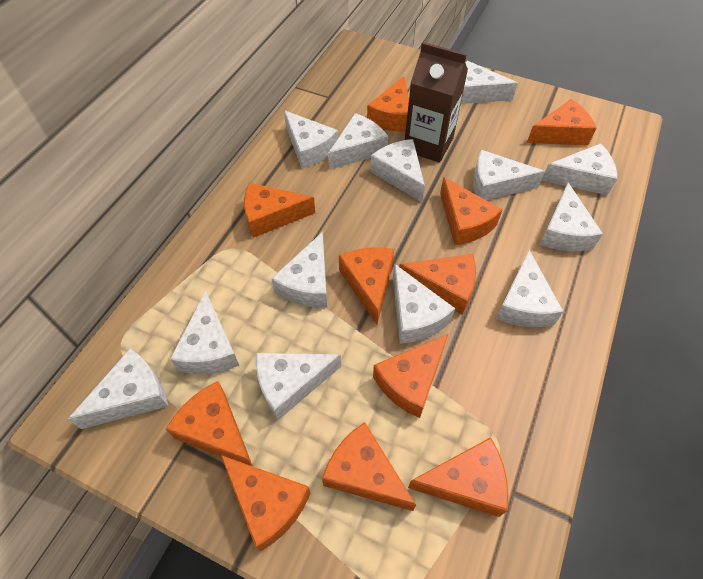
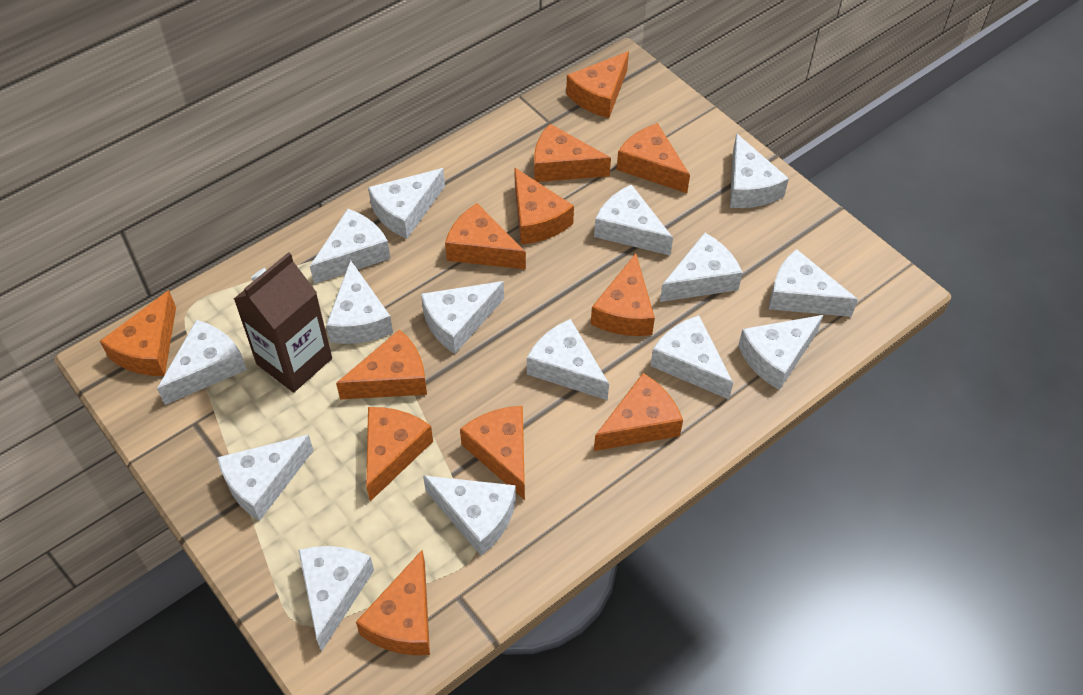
orange cheese: [166,381,252,466] [221,455,310,551] [244,183,315,238] [322,422,416,511] [339,247,394,324] [367,76,409,132] [373,334,448,418] [399,254,476,315] [408,437,508,517] [440,177,502,245] [527,99,597,145] = 11 -> [100,290,176,376] [336,329,427,400] [356,549,430,655] [366,407,433,501] [445,203,526,269] [460,406,525,500] [514,167,574,244] [534,124,611,182] [566,51,629,118] [591,253,655,336] [594,373,683,451] [617,123,690,193] = 12
white cheese: [68,349,168,429] [170,291,239,374] [256,353,341,420] [271,232,327,307] [284,110,338,168] [328,113,388,170] [370,139,425,202] [393,264,455,344] [461,61,518,104] [473,150,545,200] [496,250,564,327] [540,182,603,251] [541,143,617,195] = 13 -> [157,320,247,405] [217,435,314,521] [298,546,374,652] [310,209,391,284] [326,260,393,344] [368,168,445,239] [421,281,504,354] [423,475,516,556] [527,319,609,400] [594,184,673,255] [650,316,733,399] [660,233,743,302] [730,133,789,208] [738,315,823,390] [769,249,858,317] = 15

